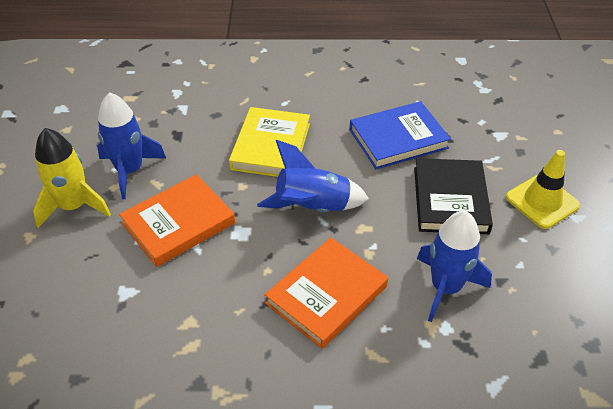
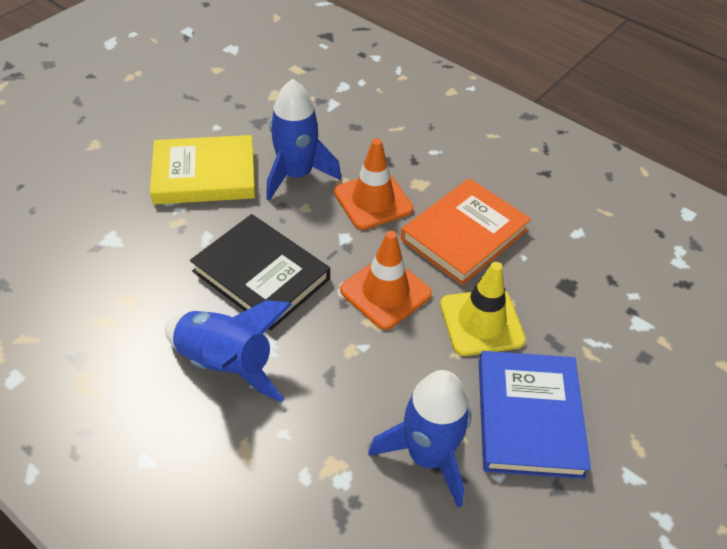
orange book: [119,174,235,267] [265,238,388,349] = 2 -> [401,178,531,285] = 1
orange traffic cone: none = 0 -> [334,138,413,230] [340,231,432,330] = 2
yellow rocket: [33,128,111,228] = 1 -> none = 0

